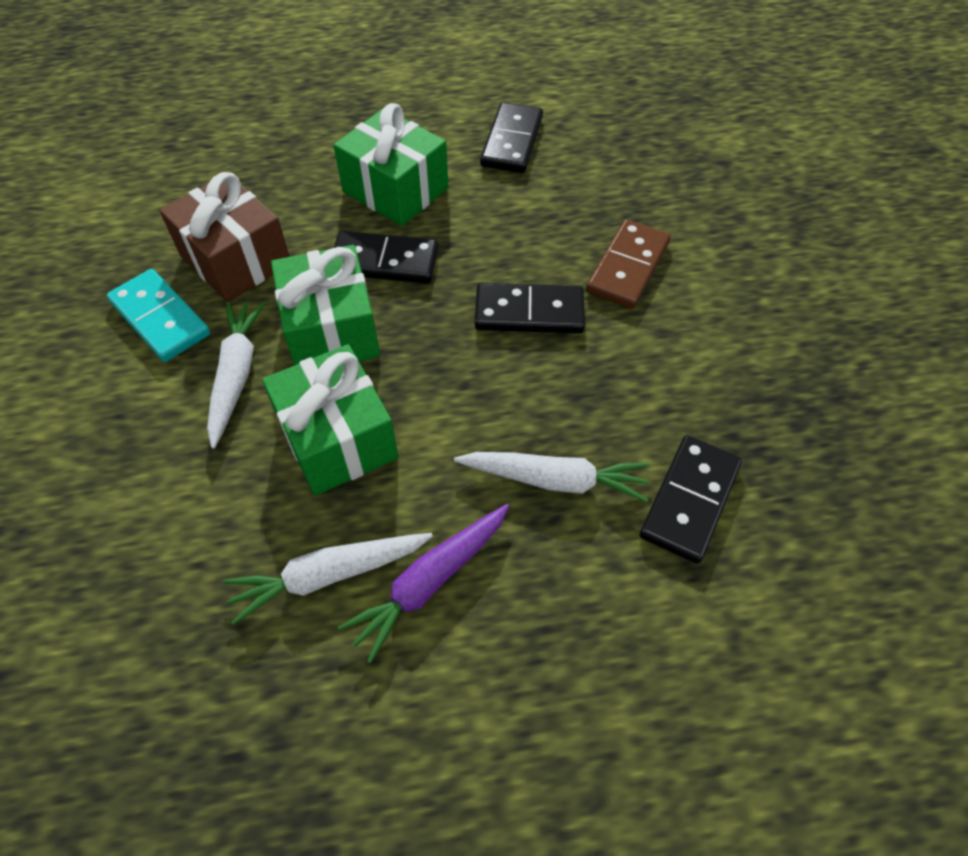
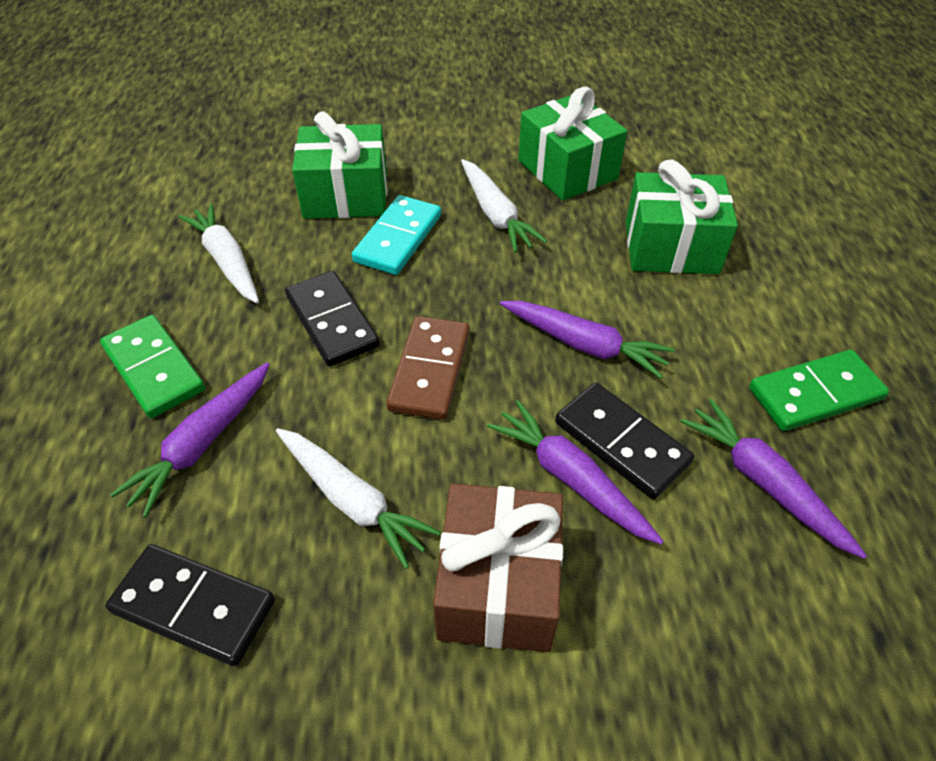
black domino: [334,231,439,284] [475,283,585,333] [480,102,543,173] [640,436,742,564] = 4 -> [105,544,275,666] [285,271,380,367] [555,382,694,499] = 3
green domino: none = 0 -> [100,315,205,418] [749,350,889,431] = 2
purple carrot: [338,504,509,663] = 1 -> [110,362,270,517] [487,400,664,545] [500,301,675,379] [681,399,867,559] = 4

